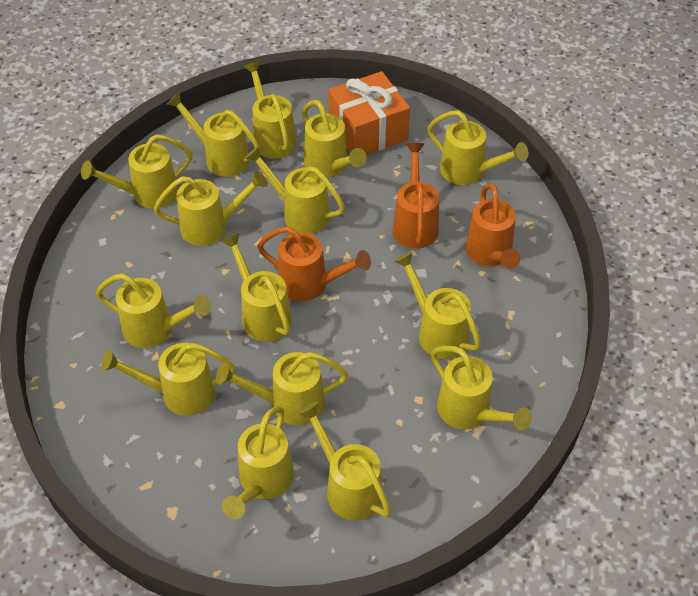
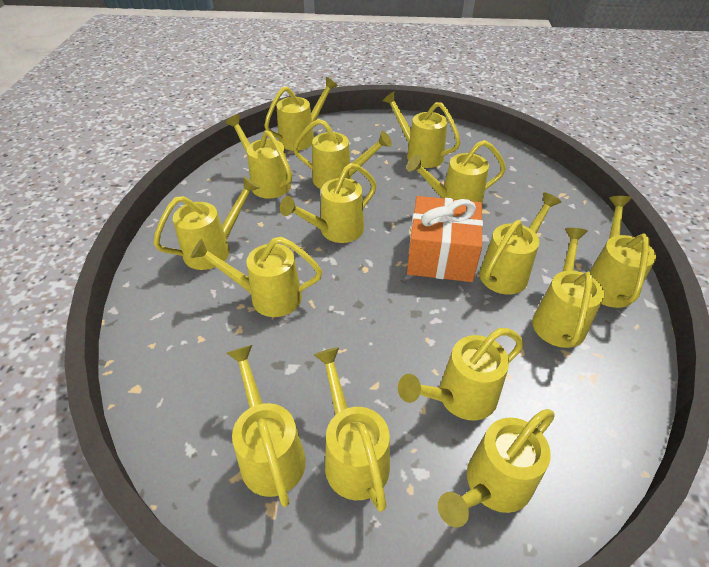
orange watering can: [257,226,371,301] [393,143,439,249] [465,184,520,269] = 3 -> none = 0

